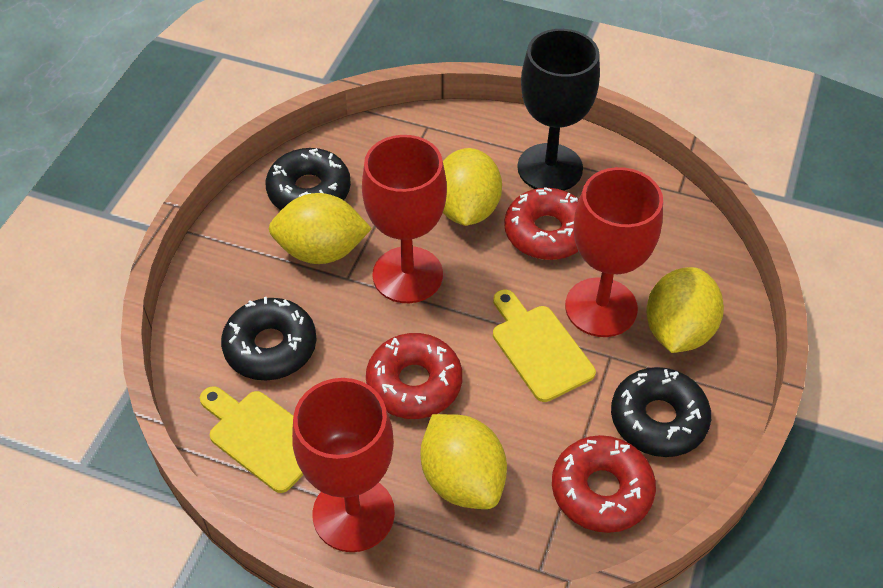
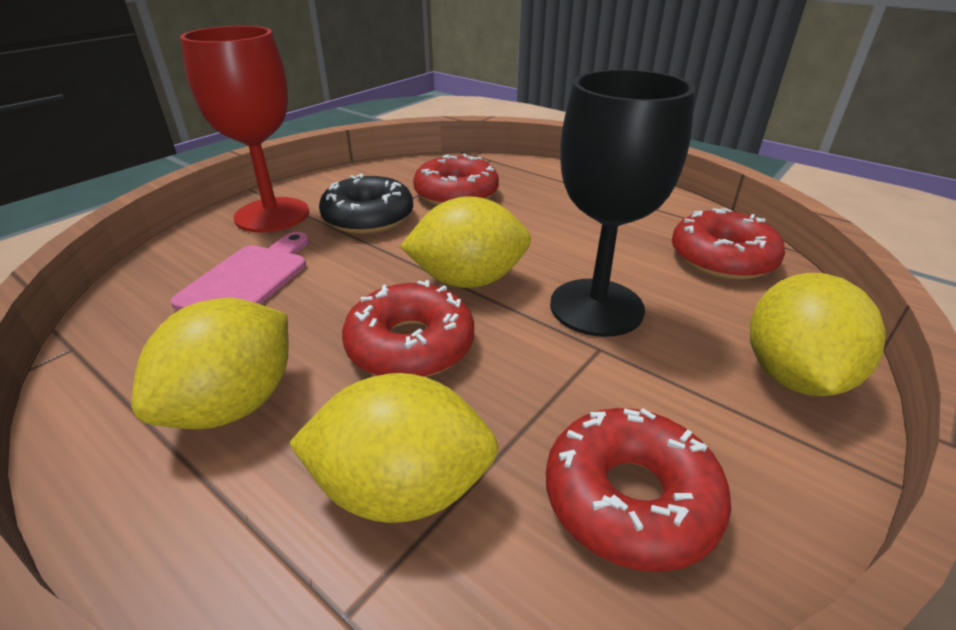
black donut: [221,297,317,381] [266,148,351,210] [611,367,711,457] = 3 -> [319,174,413,234] = 1
pink cutting board: none = 0 -> [170,232,309,311] = 1
red donut: [366,333,462,419] [504,187,579,260] [552,435,656,533] = 3 -> [342,280,474,377] [413,154,499,205] [546,408,731,572] [672,208,785,280] = 4
red goblet: [292,378,395,552] [362,135,447,303] [565,167,663,337] = 3 -> [180,26,309,232] = 1
yellow cutting board: [200,386,303,493] [493,289,596,402] = 2 -> none = 0

